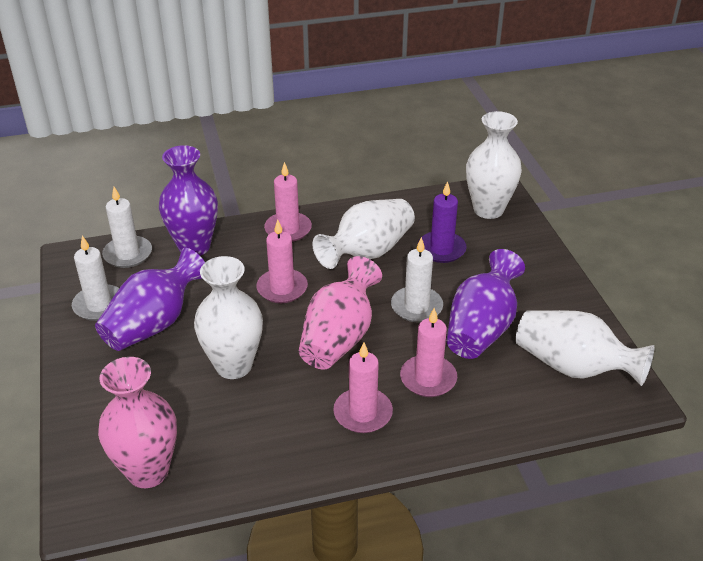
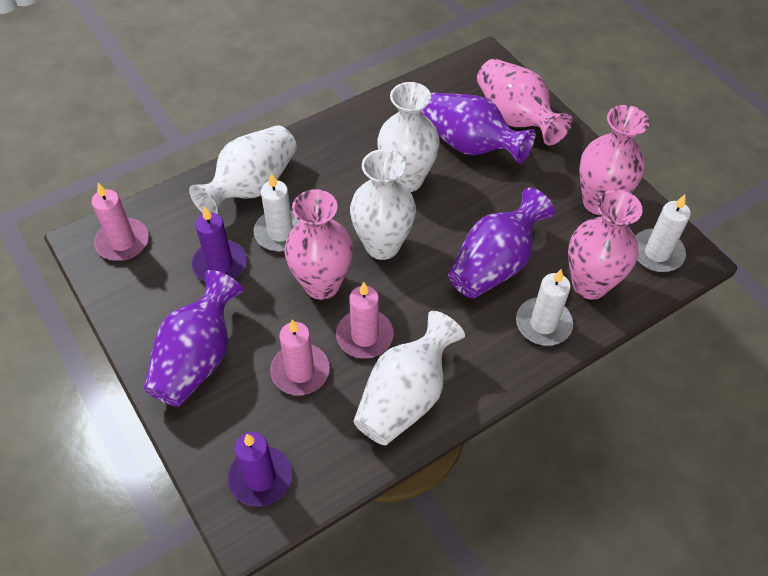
pink candle: [256,220,308,303] [264,162,312,242] [333,342,393,433] [400,308,457,397] = 4 -> [91,183,149,261] [270,320,330,395] [336,282,394,359] = 3
pink vase: [98,357,177,488] [299,256,382,369] = 2 -> [284,189,353,300] [477,59,573,145] [568,190,643,300] [579,105,649,215] = 4
purple candle: [418,181,467,263] = 1 -> [192,206,247,282] [228,432,292,507] = 2

